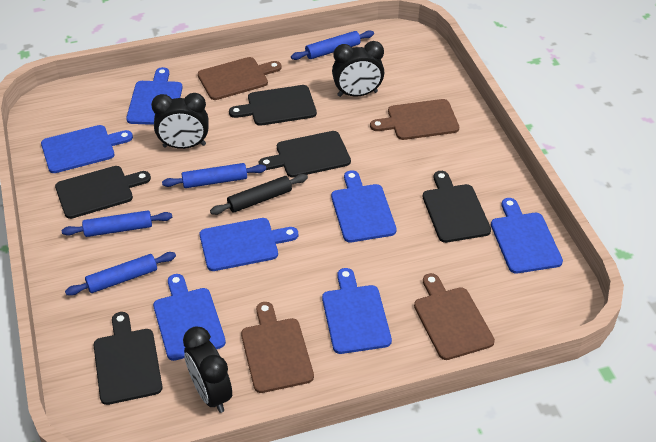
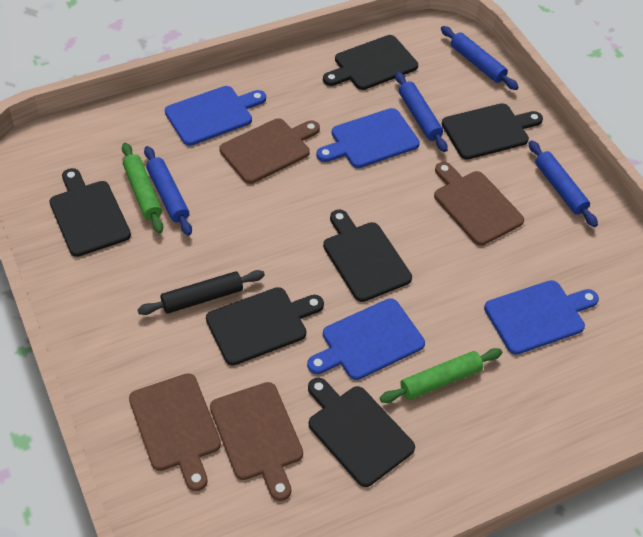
black clock: [151,93,209,149] [183,326,232,413] [332,41,384,97] = 3 -> none = 0
black cutting board: [55,166,151,219] [94,312,162,405] [229,85,317,126] [259,131,351,178] [422,171,491,243] = 5 -> [49,168,131,257] [206,287,324,365] [308,378,415,487] [323,35,418,90] [323,210,412,302] [442,103,543,160] = 6
blue cutting board: [41,125,133,173] [126,67,183,125] [153,274,226,361] [200,218,298,271] [322,268,392,354] [331,170,397,242] [491,198,563,273] = 7 -> [165,86,266,146] [307,298,425,380] [316,108,420,168] [484,280,599,355] = 4
green rolling pin: none = 0 -> [122,143,163,233] [380,348,502,403] = 2

